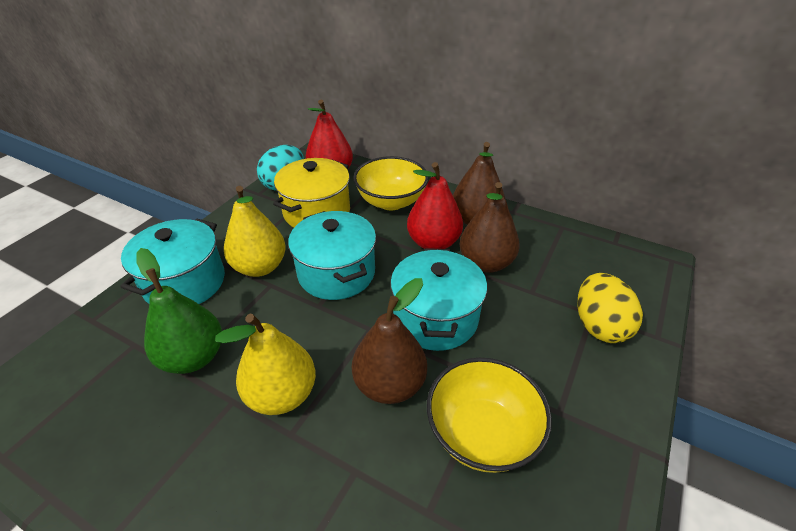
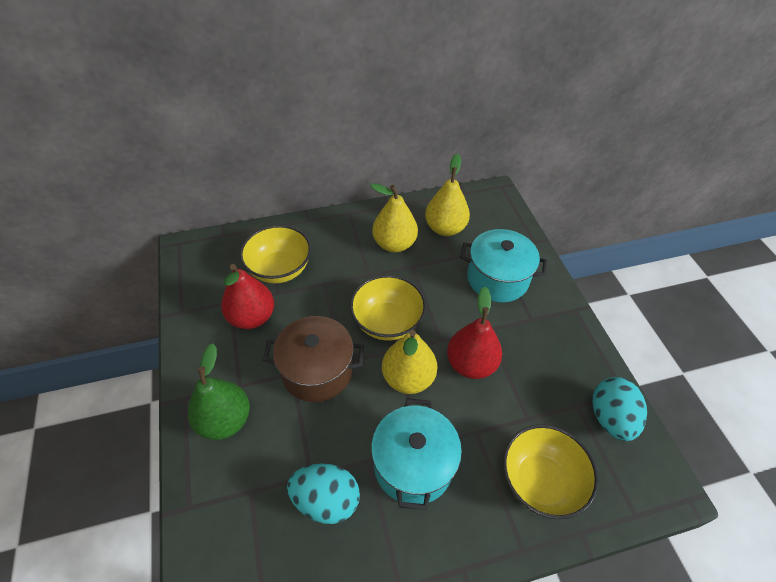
brown pear: [352,278,427,404] [453,142,505,225] [460,182,520,273] = 3 -> none = 0
brown pot: none = 0 -> [263,316,364,402] = 1
turquoise egg: [257,145,304,191] = 1 -> [287,463,360,524] [593,377,647,441] = 2
turquoise pot: [121,219,225,304] [288,211,376,300] [390,248,487,351] = 3 -> [371,398,462,510] [460,229,548,302] = 2
yellow bowl: [353,156,428,210] [427,357,552,473] = 2 -> [240,225,311,283] [350,275,426,341] [503,424,599,519] = 3
yellow egg: [578,273,643,343] = 1 -> none = 0
yellow pear: [215,314,316,415] [224,186,286,277] = 2 -> [370,183,418,252] [382,330,437,394] [425,153,470,236] = 3
yellow pot: [273,158,350,227] = 1 -> none = 0

